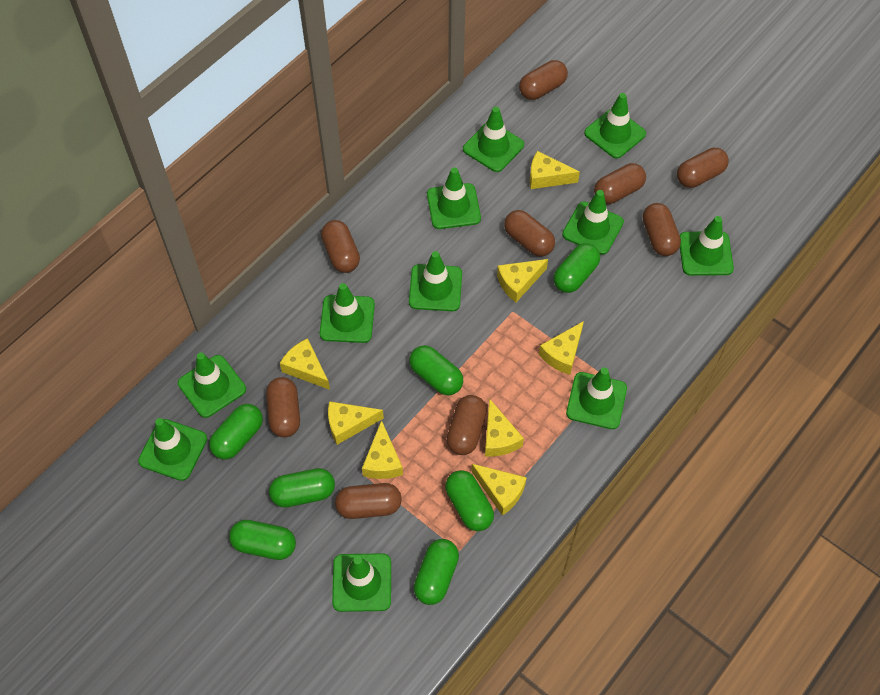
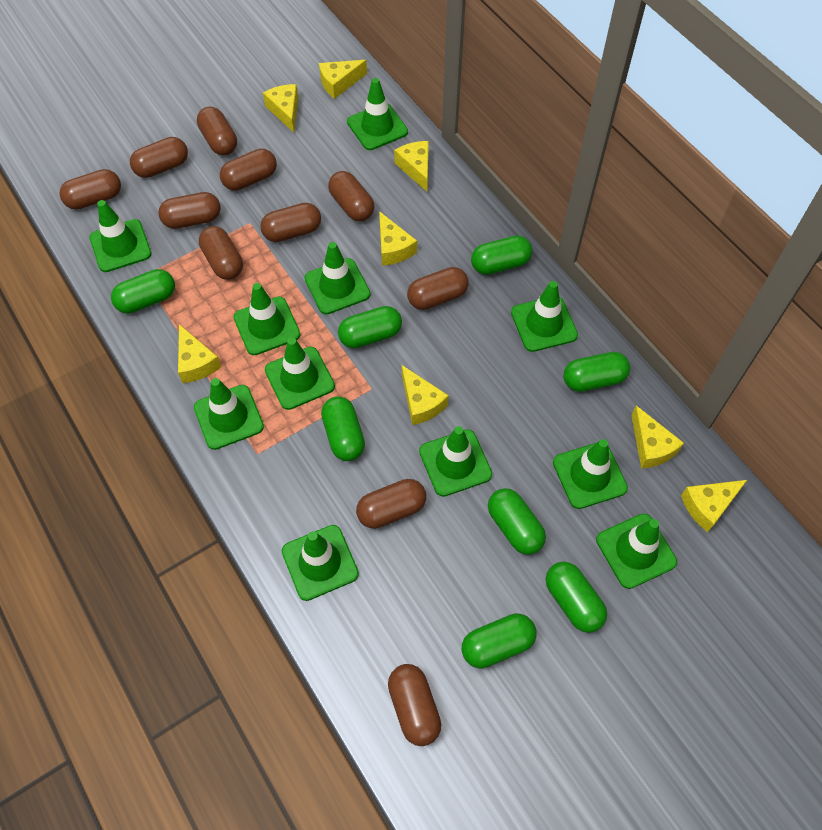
brown capsule: [266,377,300,437] [321,220,360,273] [335,483,402,519] [447,395,487,455] [504,210,555,257] [519,60,568,100] [594,163,646,204] [643,203,681,256] [677,148,729,188] = 9 -> [59,169,121,210] [130,137,188,178] [158,192,221,229] [197,107,237,156] [199,226,243,280] [220,148,277,191] [260,203,321,242] [328,171,375,221] [356,479,426,529] [388,664,441,746] [407,267,468,310] = 11
green capsule: [209,404,263,460] [229,520,296,560] [269,468,335,508] [409,345,463,395] [414,539,459,605] [445,470,494,531] [553,243,600,293] = 7 -> [111,269,175,314] [321,396,365,461] [338,306,402,349] [462,613,537,669] [471,235,532,275] [488,488,546,555] [546,562,607,633] [563,352,630,392] = 8

